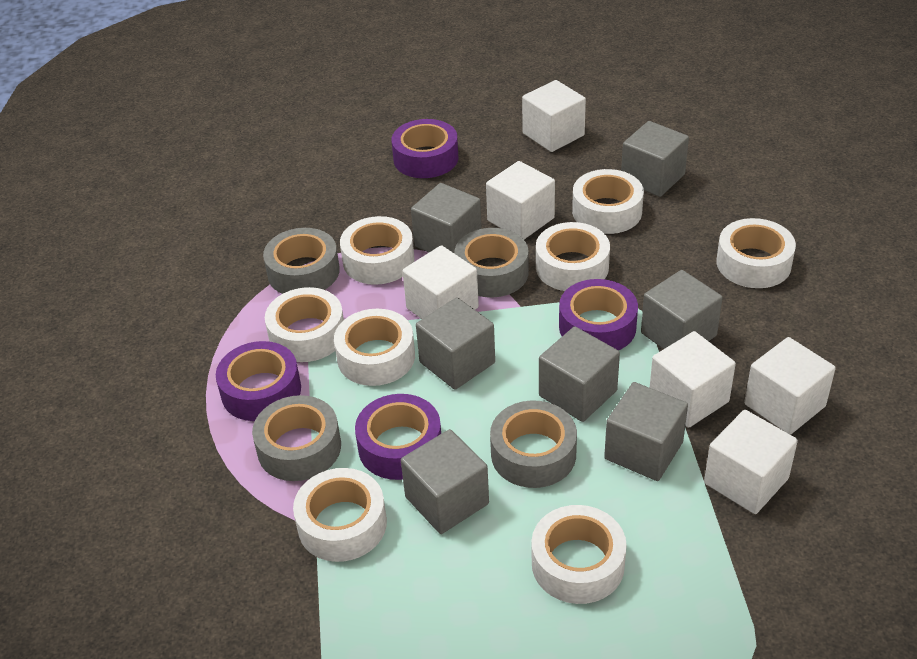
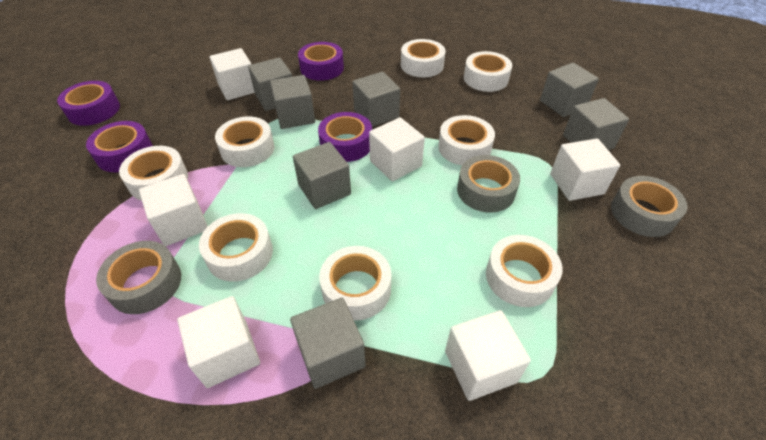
grey tape: [252,395,341,481] [263,228,340,294] [454,228,529,298] [490,401,577,488] = 4 -> [96,241,181,314] [457,155,520,212] [611,176,687,237] = 3

